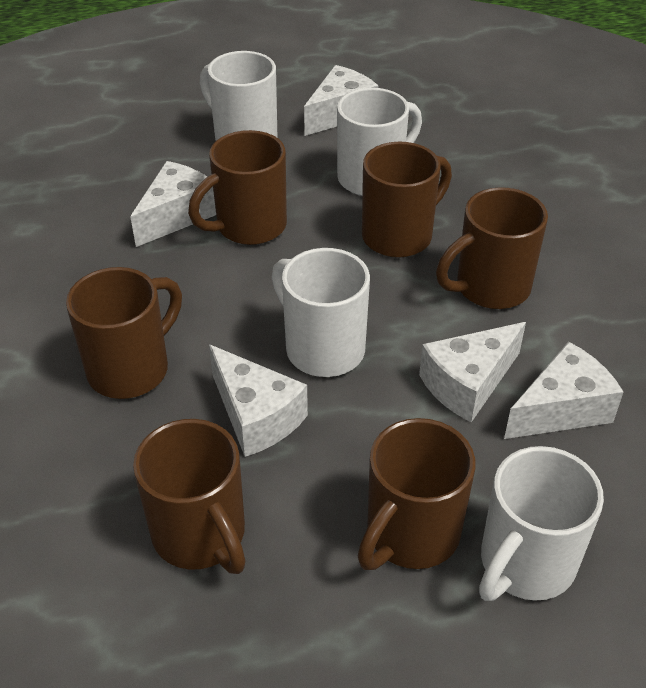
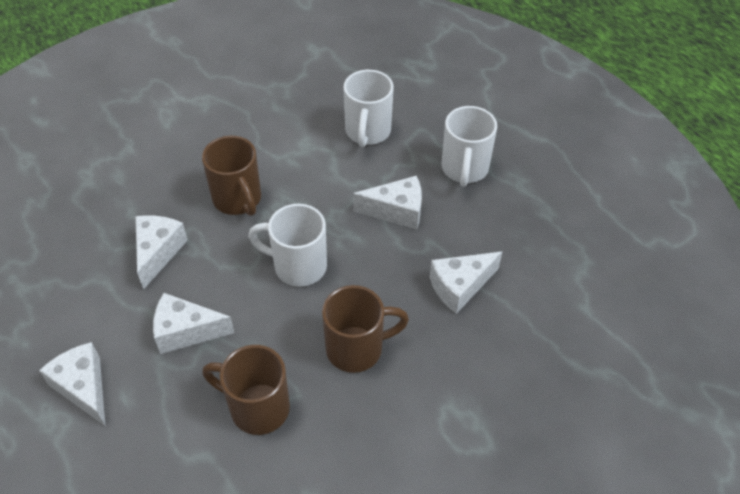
brown mug: [66,267,182,399] [133,419,245,574] [188,130,287,245] [358,418,475,570] [362,142,452,258] [436,187,548,309] = 6 -> [202,136,261,216] [202,345,290,435] [322,285,409,373] = 3
white mug: [200,51,277,141] [272,248,370,377] [337,88,422,196] [479,446,604,601] = 4 -> [248,204,327,287] [343,70,394,147] [442,106,497,187] = 3

